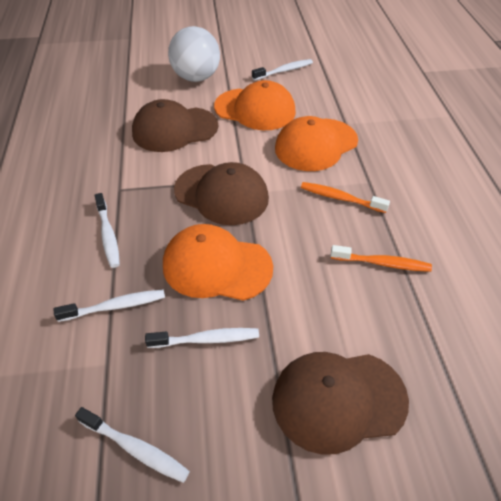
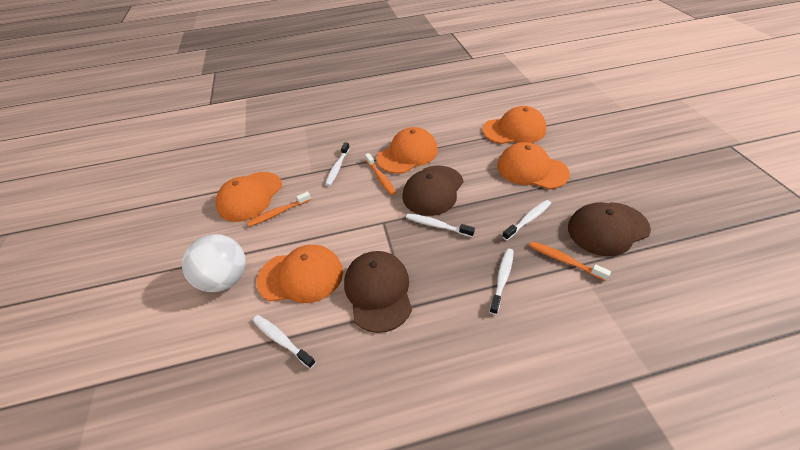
orange cap: [163,224,273,301] [214,80,296,130] [275,116,358,171] = 3 -> [216,172,282,222] [256,245,343,303] [377,127,438,174] [482,106,546,144] [497,142,570,189] = 5
orange toothbrush: [301,182,390,213] [331,245,432,272] = 2 -> [247,191,311,227] [365,153,396,195] [529,241,611,281] = 3

